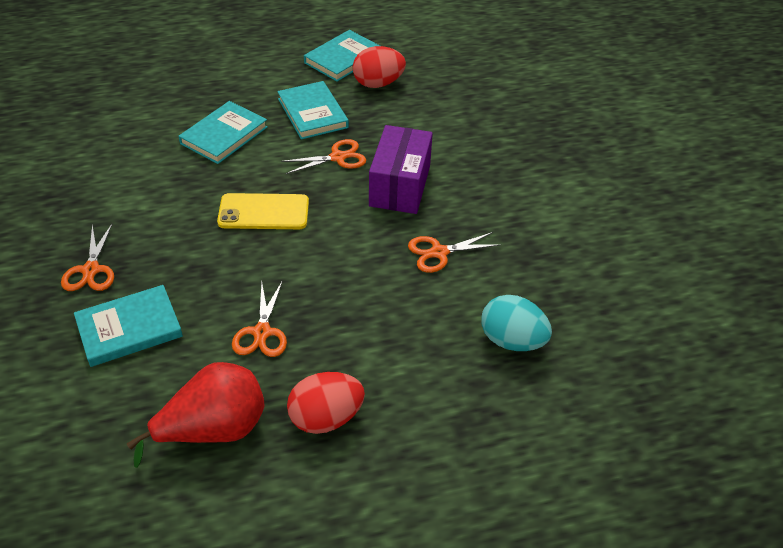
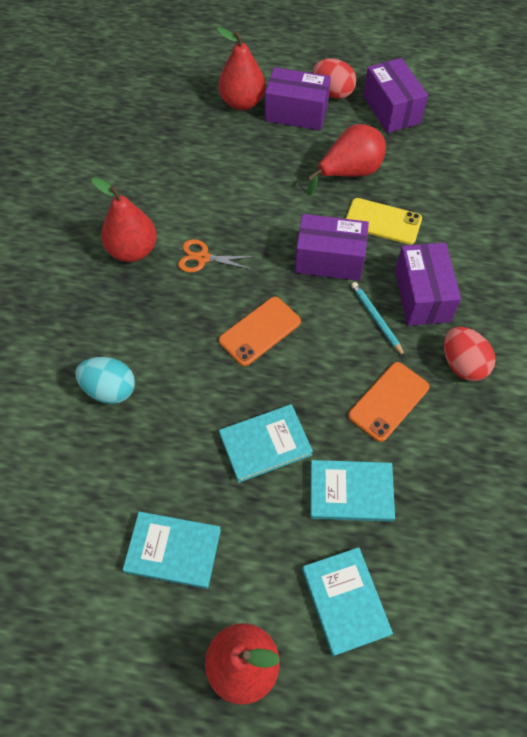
orange phone: none = 0 -> [219,297,301,366] [348,362,429,442] = 2
orange scissors: [61,223,114,291] [232,280,287,357] [281,139,366,174] [408,232,500,273] = 4 -> [178,239,255,272] = 1
purple box: [369,125,433,214] = 1 -> [265,67,331,130] [295,214,369,281] [363,58,428,133] [395,243,461,326] = 4
red pear: [127,362,265,468] = 1 -> [91,177,157,262] [205,623,280,705] [217,27,266,110] [307,124,386,195] = 4
turquoise pencil: none = 0 -> [351,282,405,357] = 1

